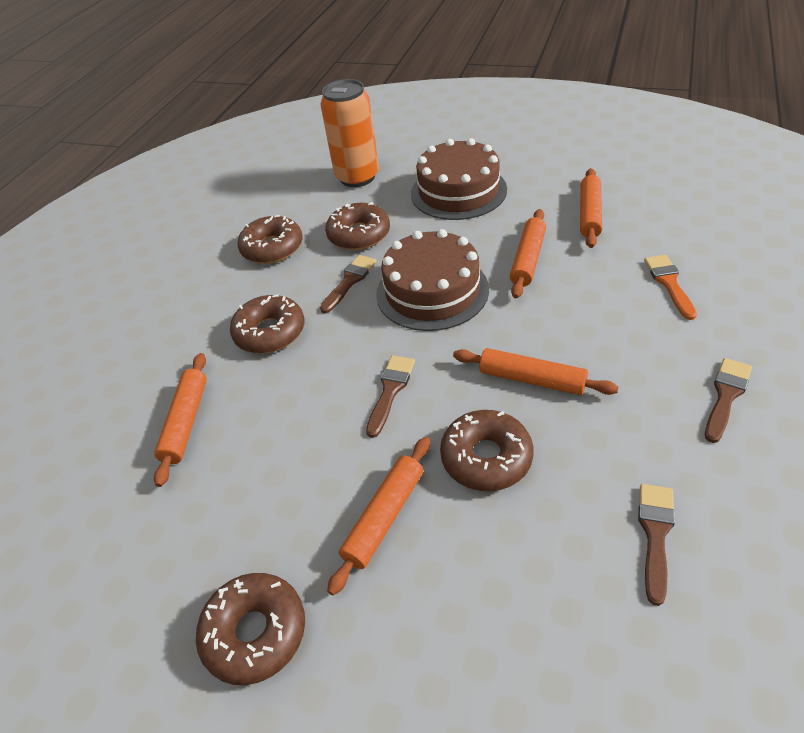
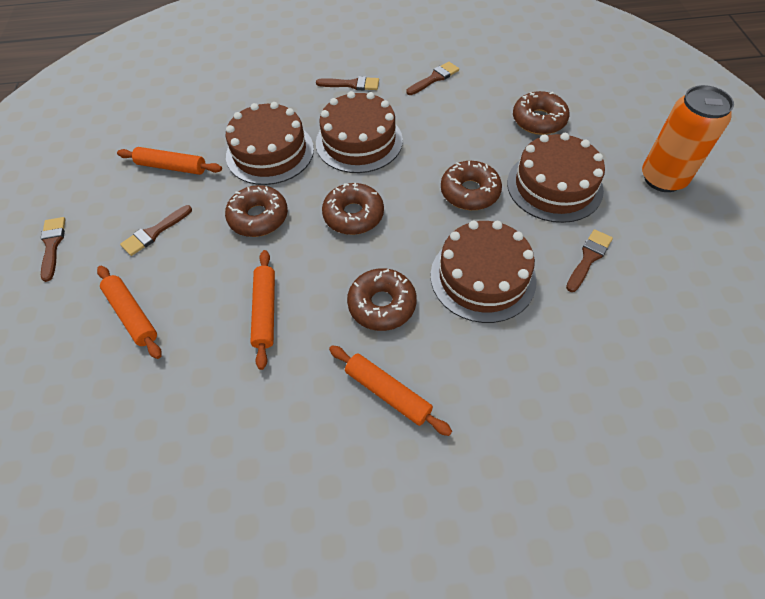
brown brush: [320,255,377,314] [366,355,415,438] [638,484,675,606] [705,358,752,443] = 4 -> [40,217,65,282] [120,205,192,256] [316,76,379,90] [406,62,459,95] [566,229,613,292] = 5
brown cake: [376,229,489,331] [411,138,507,220] = 2 -> [226,102,314,185] [316,91,403,173] [431,221,537,323] [507,133,605,223] = 4
orange brush: [644,255,697,320] = 1 -> none = 0
orange rolling pin: [154,353,207,487] [327,437,430,596] [453,348,618,395] [510,209,546,298] [580,168,602,248] = 5 -> [97,266,162,359] [117,147,222,175] [250,250,275,370] [329,345,452,436] = 4

